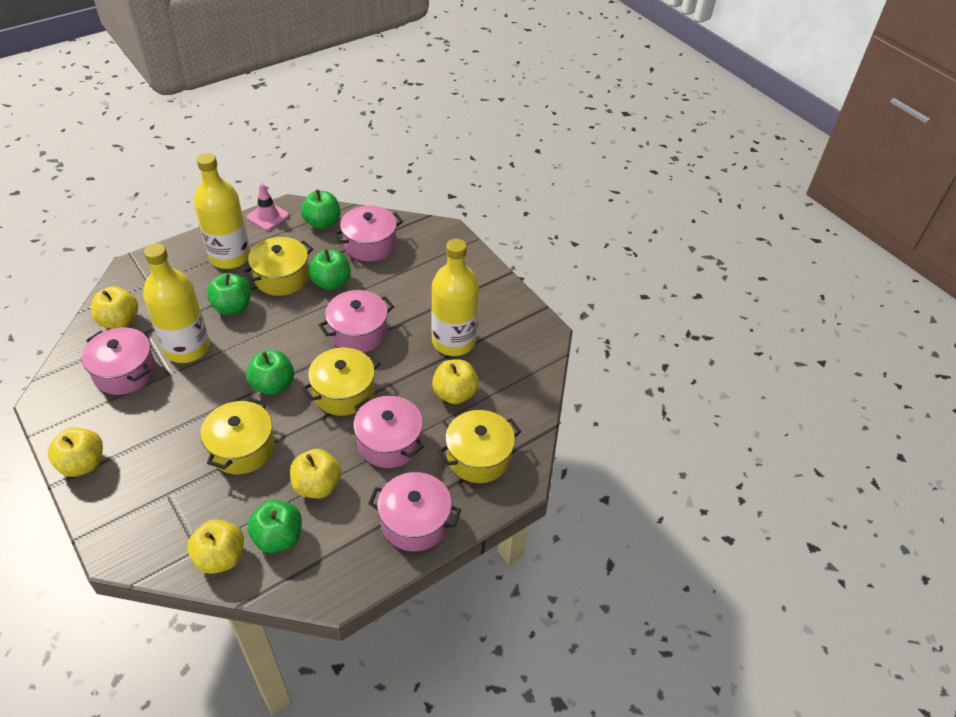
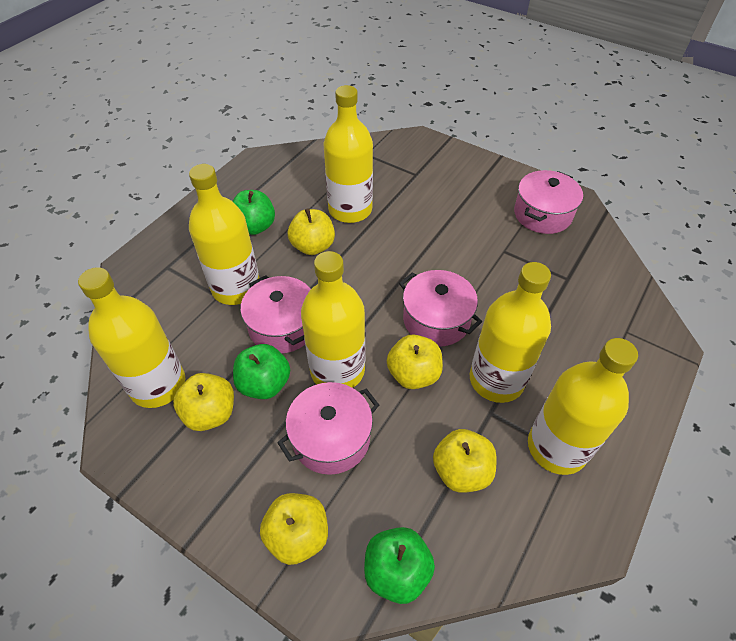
green apple: [207,273,251,315] [246,350,294,395] [247,500,302,553] [301,190,340,229] [308,249,351,290] = 5 -> [233,190,275,235] [233,344,290,399] [364,527,435,604] = 3
pink pot: [82,327,156,395] [319,290,394,353] [334,205,403,261] [353,396,424,468] [368,472,461,551] = 5 -> [240,275,311,353] [277,382,379,475] [399,270,482,347] [514,170,583,234] = 4
pink traffic cone: [246,183,289,231] = 1 -> none = 0
yellow bottle: [143,243,210,363] [194,153,250,269] [431,239,479,356] = 3 -> [78,267,186,408] [189,164,260,305] [301,251,365,388] [324,85,373,223] [470,262,551,403] [528,338,638,475] = 6
yellow pot: [200,398,275,475] [243,237,313,296] [302,347,381,416] [438,410,521,483] = 4 -> none = 0

